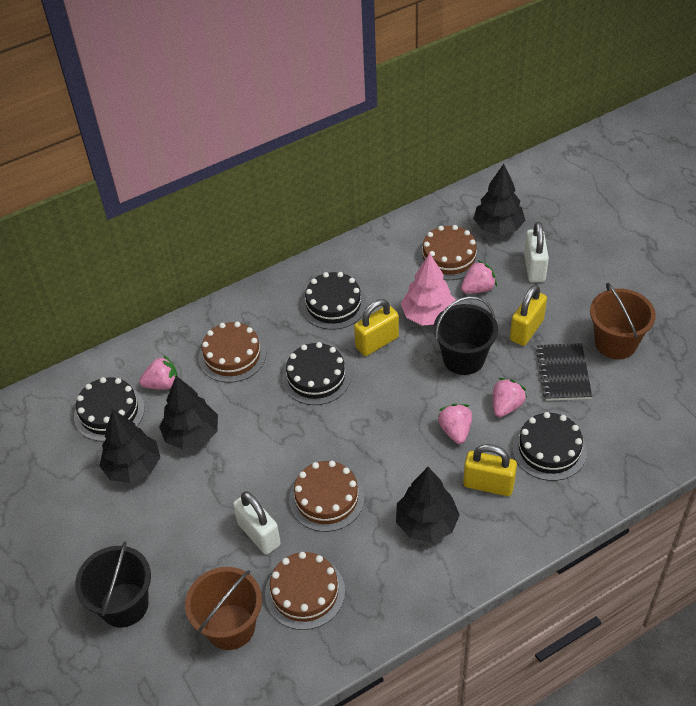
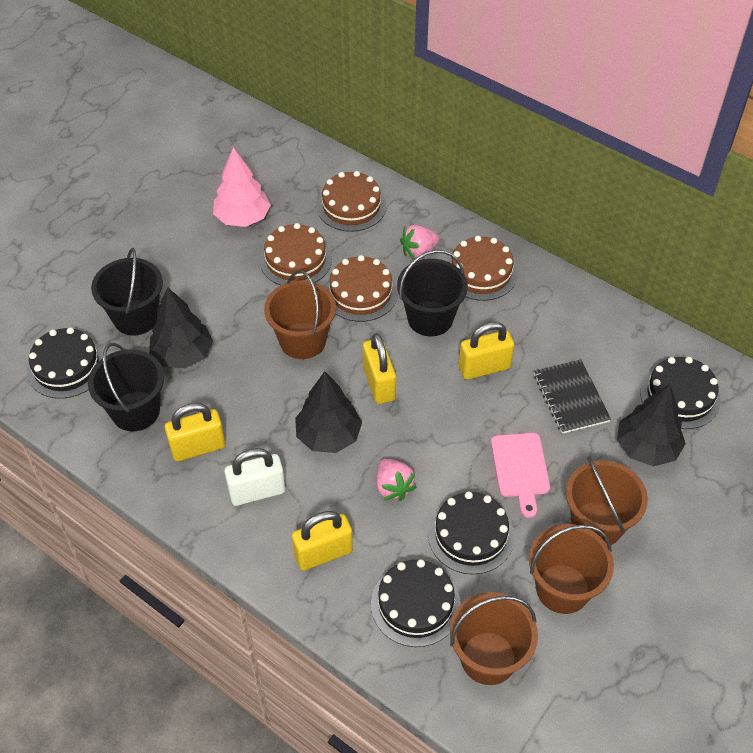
black bucket: [75,541,151,628] [433,296,498,375] = 2 -> [88,343,164,431] [91,248,163,336] [397,250,468,336] = 3
black tree: [99,410,160,483] [159,376,218,450] [396,467,460,542] [473,164,525,235] = 4 -> [149,287,213,368] [295,371,362,453] [617,384,686,466] = 3
brown bucket: [185,567,262,650] [590,283,656,359] = 2 -> [264,270,336,359] [450,592,538,685] [529,524,614,614] [566,457,648,545] = 4
pink cutting board: none = 0 -> [491,433,550,518] = 1
pink strawberry: [139,356,178,390] [438,404,472,444] [461,260,497,294] [493,378,527,417] = 4 -> [376,459,417,501] [400,225,440,260] = 2
white padlock: [233,491,281,555] [524,222,549,282] = 2 -> [224,448,285,506] = 1
yellow padlock: [354,299,399,356] [463,444,517,496] [510,285,547,346] = 3 -> [165,403,226,461] [292,511,353,571] [363,333,396,404] [459,322,514,380] = 4

